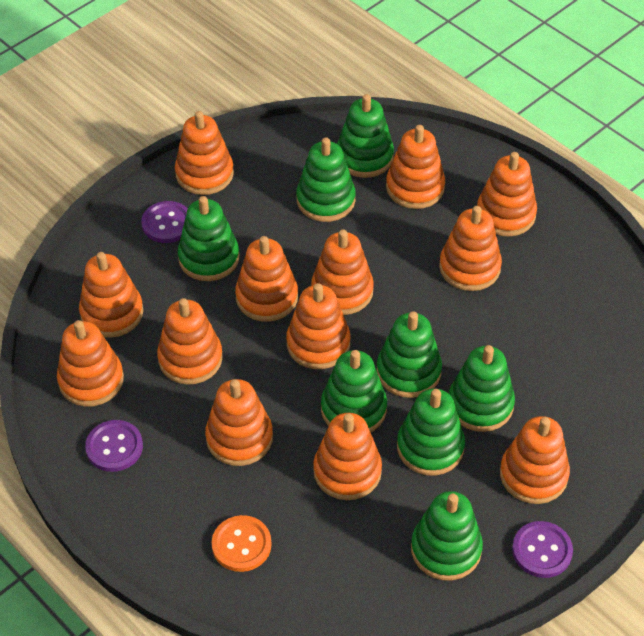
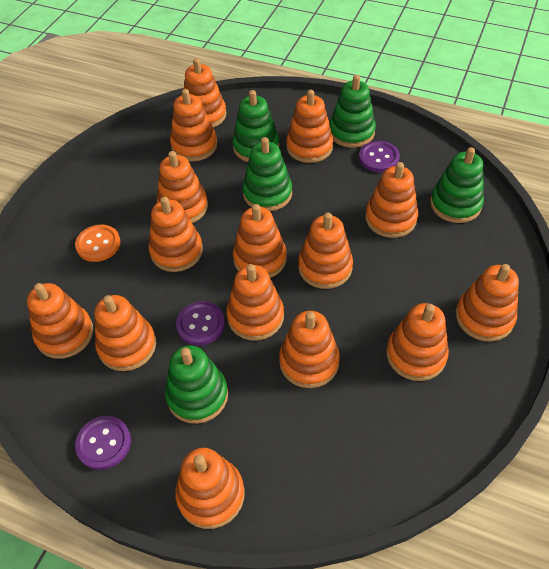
green stacking toy: [178,196,239,281] [296,137,356,222] [321,350,387,432] [337,94,394,178] [377,311,442,398] [397,388,465,476] [411,491,483,580] [449,345,515,432] = 8 -> [165,345,228,424] [232,90,279,162] [242,137,292,211] [329,75,376,148] [430,147,484,223] = 5
orange stacking toy: [57,320,124,407] [79,252,143,338] [157,298,223,385] [175,111,234,195] [205,379,273,466] [235,236,298,322] [286,283,350,369] [311,230,374,315] [313,413,382,500] [386,125,445,209] [439,206,502,291] [477,152,537,237] [500,416,570,504] = 13 -> [27,283,93,359] [94,295,156,371] [149,197,203,272] [157,151,208,223] [170,89,217,161] [175,448,245,529] [184,58,226,128] [227,264,284,341] [233,204,287,278] [279,311,340,388] [286,90,333,163] [298,213,353,289] [365,162,418,238] [386,303,449,381] [455,264,519,341] = 15

